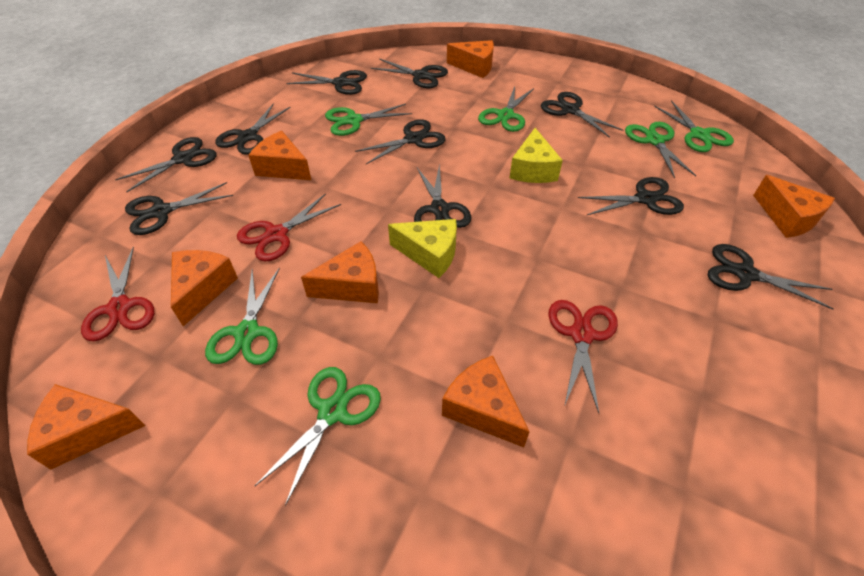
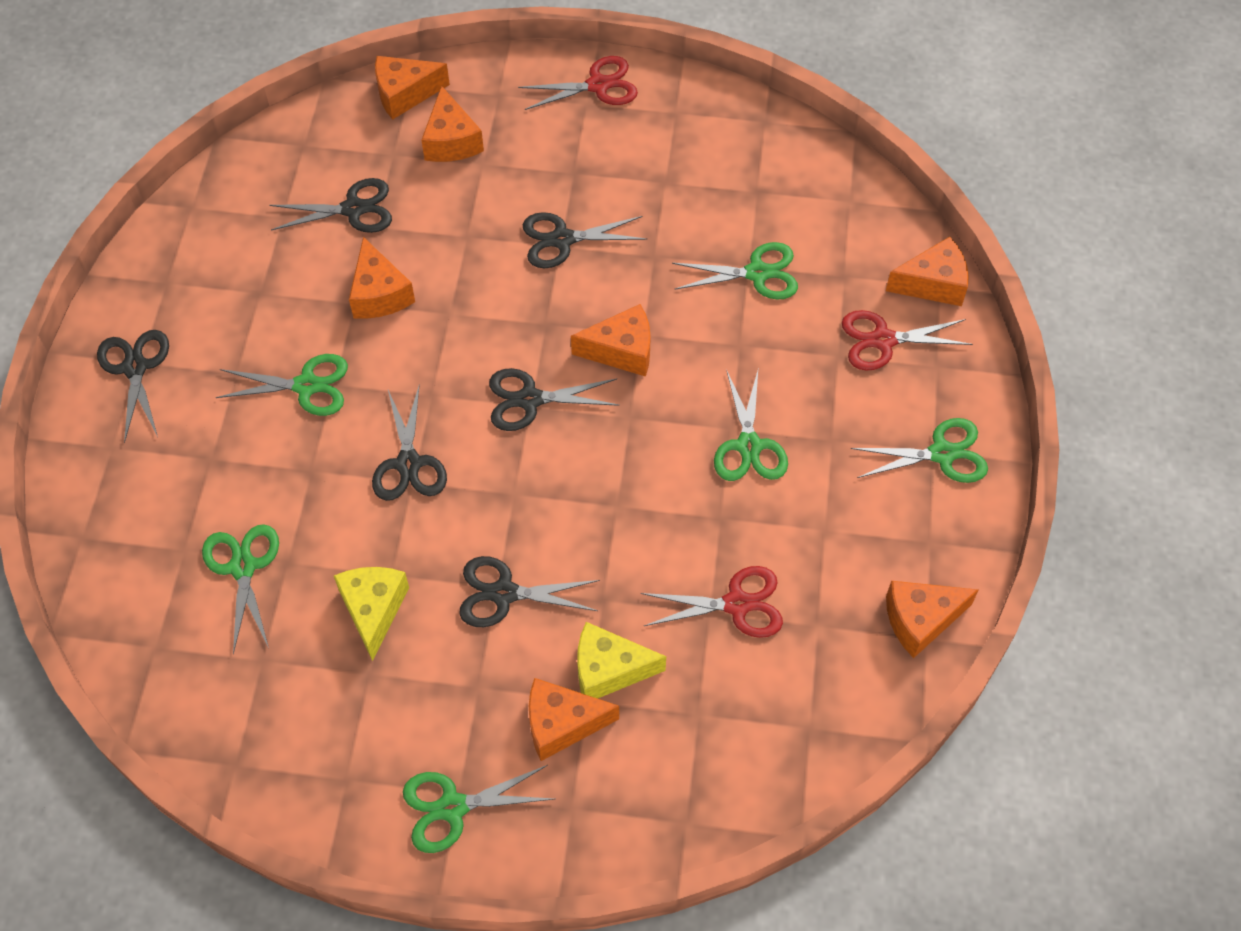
black scissors: [115,137,217,192] [125,182,233,235] [215,103,291,155] [286,70,367,95] [355,119,446,164] [371,58,448,88] [414,163,471,228] [541,92,623,138] [578,177,684,215] [708,244,834,309] = 10 -> [97,330,169,443] [269,178,392,233] [372,384,447,501] [460,556,600,627] [489,368,620,431] [523,212,648,268] = 6

